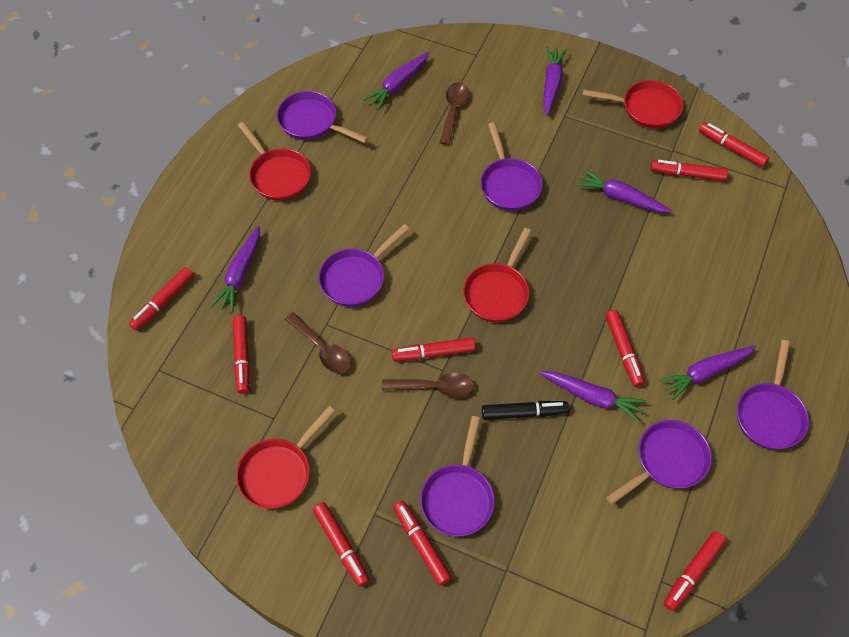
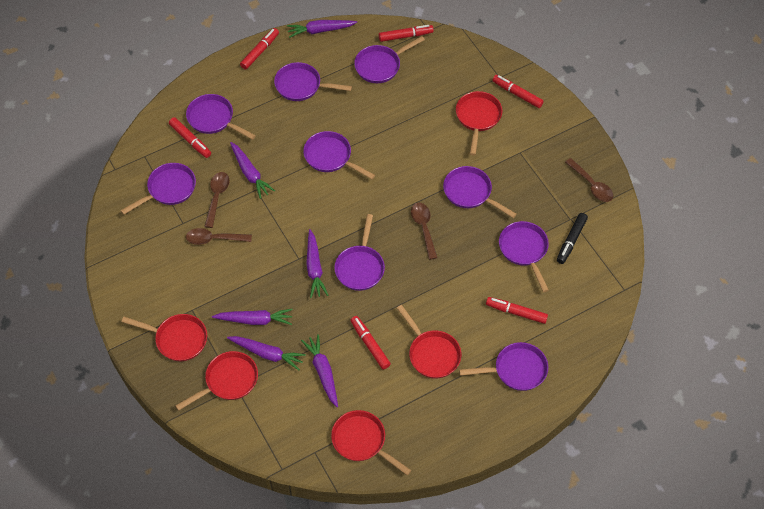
brown spoon: [285,312,351,373] [382,373,474,398] [439,82,469,145] = 3 -> [186,228,252,245] [204,172,230,228] [411,203,437,260] [565,158,613,202] = 4
purple pan: [277,91,368,143] [318,224,409,307] [420,416,495,536] [481,122,543,211] [606,420,712,505] [737,340,809,450] = 6 -> [120,163,196,215] [186,94,256,140] [274,62,352,101] [303,131,375,179] [334,214,385,291] [354,36,425,83] [443,166,517,218] [459,342,548,391] [499,221,549,292] = 9
red marker: [129,267,194,331] [233,315,250,394] [313,502,369,587] [392,337,476,361] [393,501,452,586] [606,310,645,387] [650,160,728,181] [664,531,726,611] [699,122,769,167] = 9 -> [169,117,211,158] [240,28,279,69] [350,316,391,370] [379,25,434,42] [486,297,548,324] [492,75,544,108] = 6
red pan: [236,406,335,509] [238,122,311,201] [463,228,531,322] [583,80,683,128] = 4 -> [122,314,207,361] [175,351,258,411] [331,410,412,476] [397,305,461,379] [456,91,502,155] = 5

